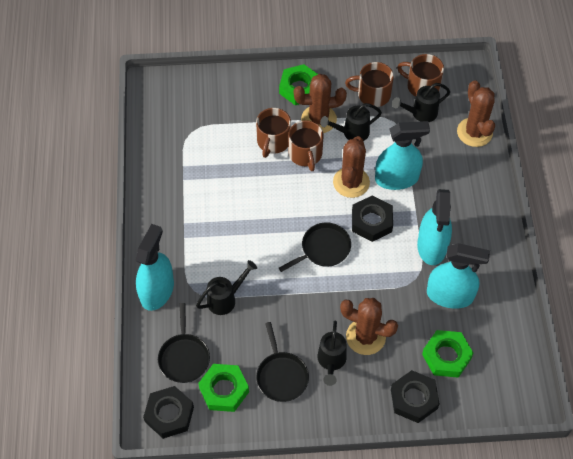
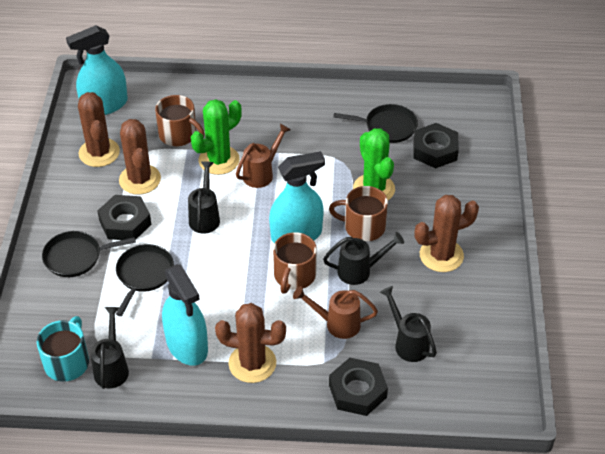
brown mug: [256,108,291,158] [288,120,324,171] [345,62,394,107] [397,54,444,97] = 4 -> [155,95,205,146] [273,232,317,294] [329,186,388,241] = 3
brown watering can: none = 0 -> [236,123,291,188] [293,286,378,339] = 2
green cactus: none = 0 -> [191,99,242,175] [353,128,395,200] = 2
green nut: [198,364,249,412] [279,64,318,105] [422,330,473,378] = 3 -> none = 0
turquoise mug: none = 0 -> [36,316,89,382] = 1
turquoise spray bottle: [135,224,174,311] [375,121,430,190] [417,189,452,265] [427,243,490,309] = 4 -> [66,25,128,115] [162,264,208,366] [269,151,325,243] = 3

